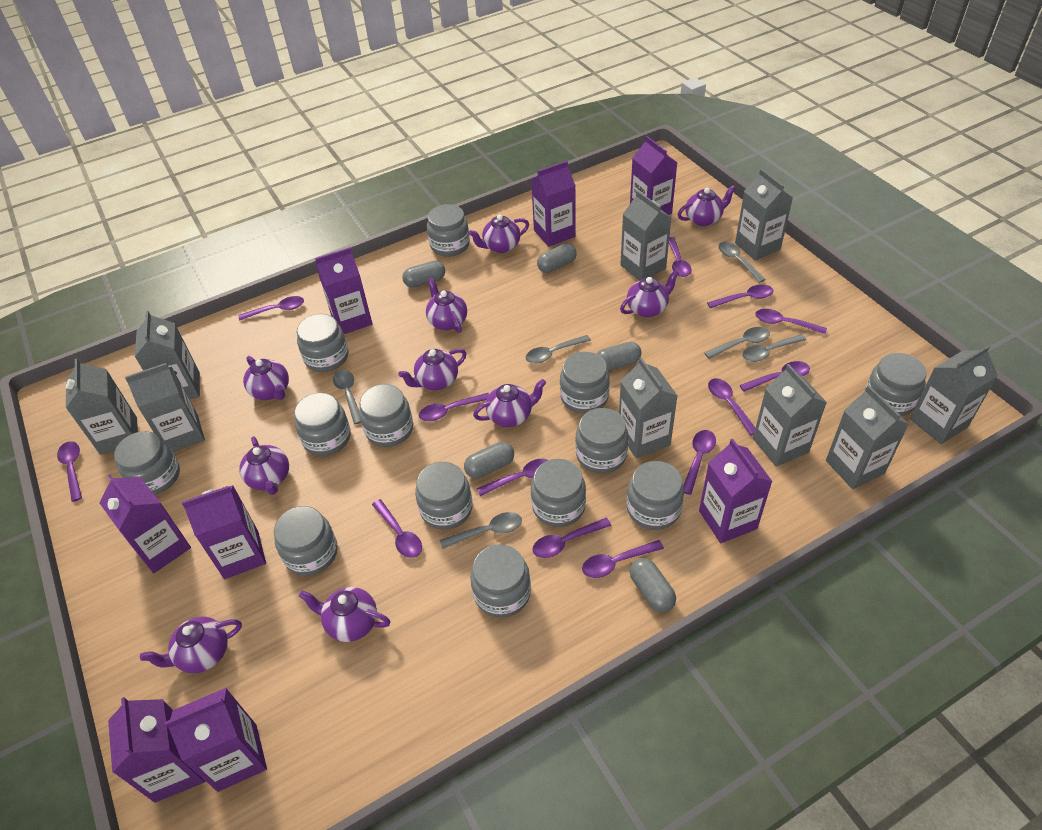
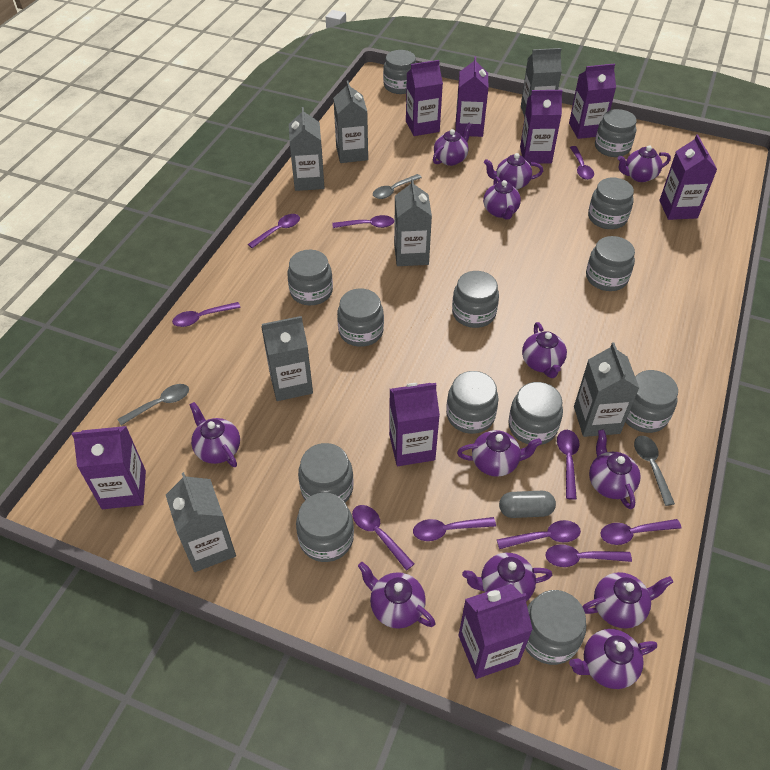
grey capsule: [402,261,445,288] [464,442,514,479] [537,244,577,273] [597,342,641,371] [630,558,676,612] = 5 -> [499,491,556,518] = 1
grey carton: [66,359,138,455] [125,363,205,452] [135,311,200,399] [619,357,678,458] [620,190,672,281] [735,169,793,260] [753,364,827,467] [826,385,909,489] [910,345,998,444] = 9 -> [166,472,236,572] [261,316,313,401] [289,107,325,191] [333,80,368,163] [394,179,432,266] [521,48,562,117] [574,342,639,437] = 7
grey spoon: [333,369,361,424] [440,512,522,549] [525,335,591,364] [704,327,770,359] [719,242,766,283] [742,334,806,362] = 6 -> [118,384,189,425] [373,174,422,199] [634,436,675,506] = 3
purple spoon: [57,441,82,502] [238,296,304,321] [372,499,422,558] [419,393,489,421] [477,459,548,496] [532,518,611,558] [582,540,664,578] [669,237,691,277] [683,430,716,495] [707,284,774,308] [708,378,755,435] [740,361,810,392] [755,309,827,334] = 13 -> [172,302,241,327] [248,214,300,248] [333,215,394,228] [352,505,414,571] [413,517,496,541] [497,520,581,549] [545,544,632,567] [557,430,579,500] [570,146,594,180] [600,519,681,545] = 10
purple teapot: [140,616,242,673] [239,436,289,495] [243,356,289,400] [299,587,390,642] [398,348,467,390] [426,277,467,333] [469,214,529,253] [473,379,546,427] [620,270,679,317] [678,185,736,226] = 10 -> [189,402,240,467] [358,562,435,629] [433,123,472,166] [457,430,542,477] [462,553,552,601] [483,177,521,220] [484,153,543,190] [522,322,567,378] [569,629,657,689] [582,572,673,628] [589,429,641,509] [618,145,671,182] = 12

